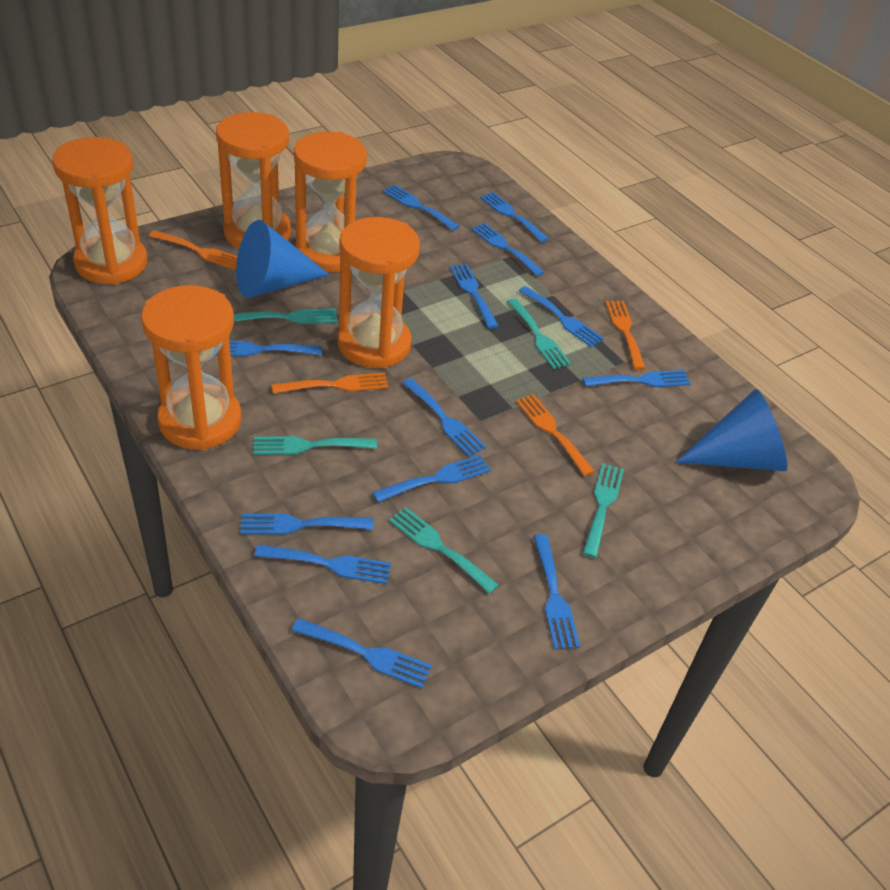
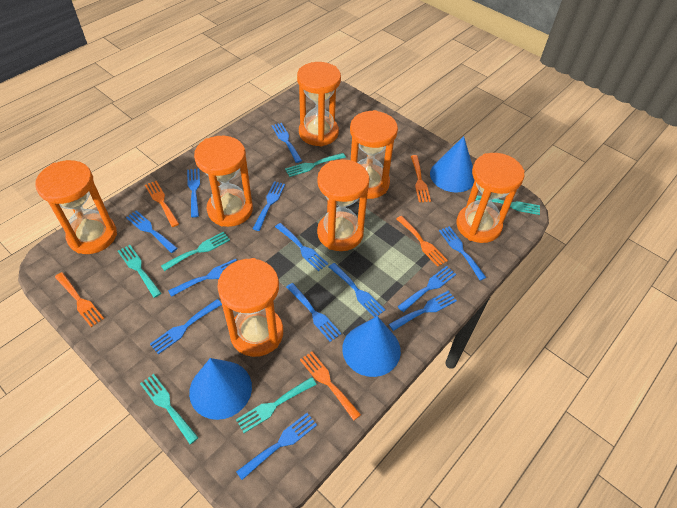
blue cone: [236,220,330,298] [676,389,787,471] = 2 -> [189,358,252,420] [342,316,401,377] [430,136,475,192] = 3
orange fork: [149,230,237,270] [272,372,388,394] [516,394,595,476] [605,301,646,370] = 4 -> [55,272,104,327] [145,181,179,227] [300,351,361,421] [397,216,448,267] [411,155,431,202] = 5
orange hourglass: [52,137,147,285] [141,285,241,450] [216,112,291,248] [294,132,367,272] [337,217,420,368] = 5 -> [35,160,117,254] [194,136,253,227] [217,258,283,357] [297,62,341,147] [317,159,370,251] [350,110,398,199] [456,153,525,243] = 7
turquoise fork: [234,308,338,324] [253,436,377,455] [389,507,499,594] [507,298,571,369] [583,463,624,558] = 5 -> [118,245,161,298] [140,374,199,444] [161,231,230,271] [236,377,317,433] [285,153,346,177] [476,195,540,215] = 6

